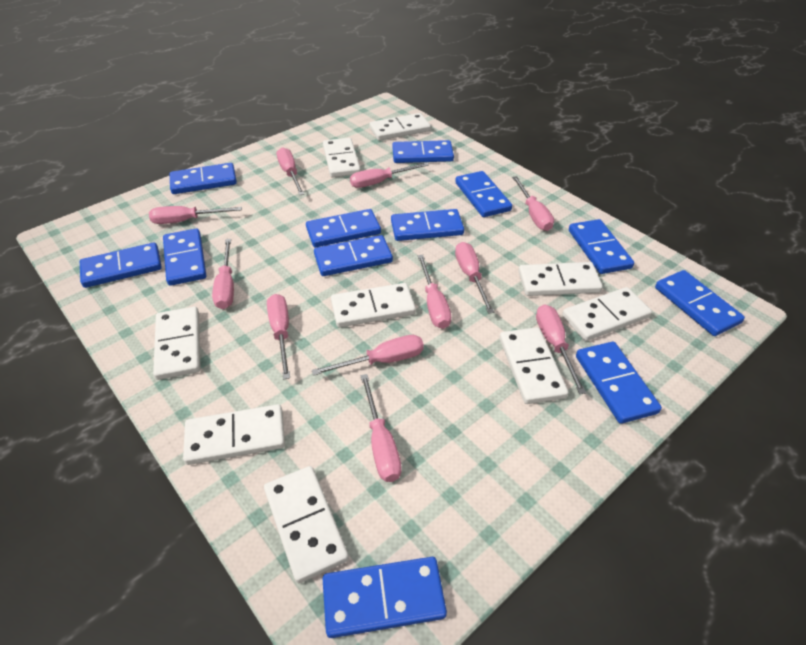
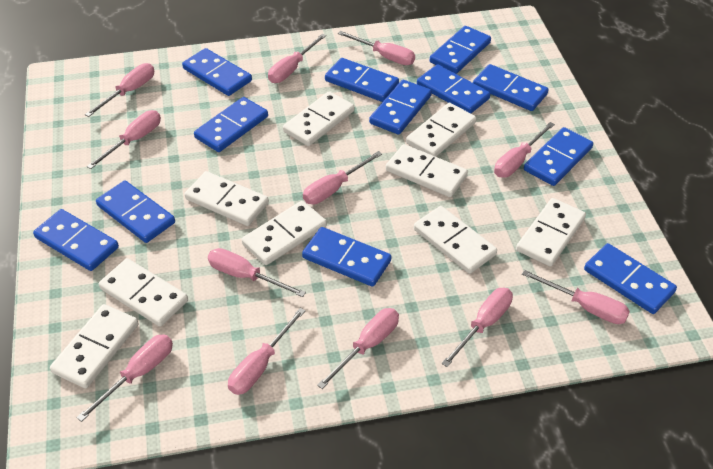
pink screwdriver: [149,206,242,224] [212,239,234,309] [267,294,290,379] [277,147,304,195] [312,335,424,376] [350,163,429,188] [360,374,402,482] [418,255,451,329] [455,242,494,314] [512,176,554,231] [536,304,586,394] = 11 -> [76,334,173,422] [85,63,154,117] [87,110,161,169] [208,248,306,297] [228,308,306,395] [268,34,326,83] [303,151,382,204] [317,308,399,389] [338,31,415,65] [441,288,513,367] [494,122,555,178] [522,270,630,324] = 12

